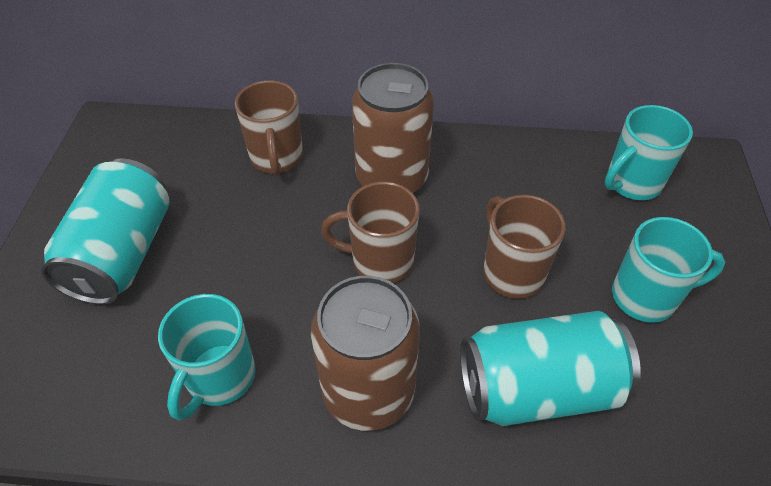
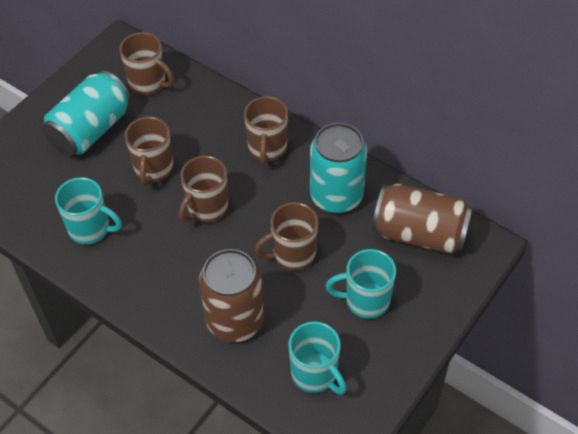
brown mug: [235,81,303,176] [321,182,420,283] [483,195,565,299] = 3 -> [120,32,174,95] [125,117,174,186] [179,156,229,223] [244,96,288,165] [254,202,318,271] = 5

